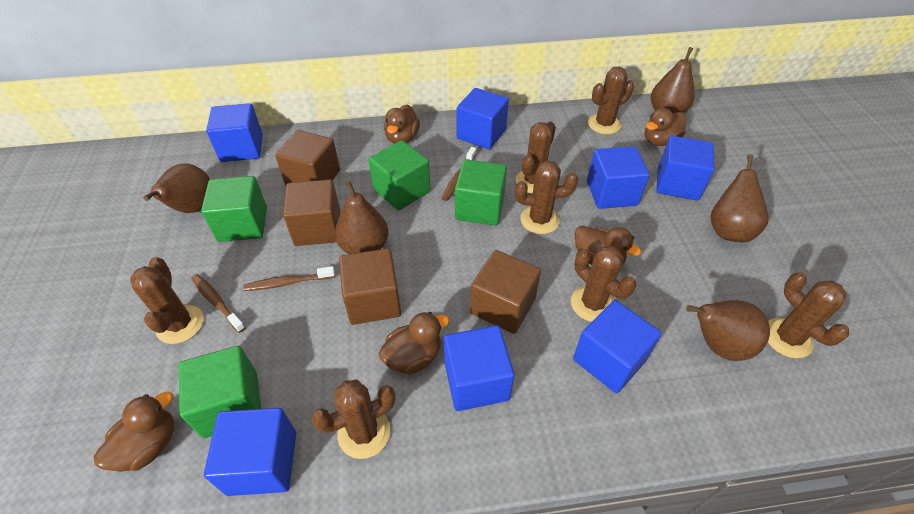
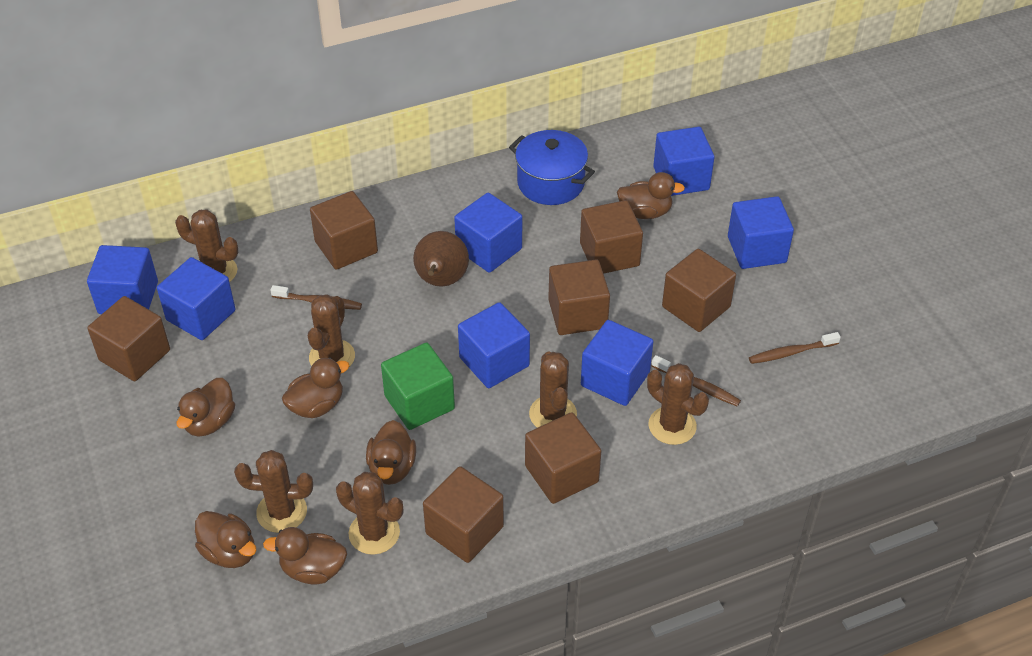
blue pot: none = 0 -> [509,130,595,205] = 1
brown cactus: [130,257,203,344] [311,379,395,459] [515,160,578,234] [516,122,556,193] [571,245,636,322] [588,67,634,134] [768,272,849,358] = 7 -> [175,210,239,282] [234,450,313,533] [308,294,355,367] [336,472,403,555] [529,352,577,428] [647,363,709,445] = 6
brown cube: [275,130,340,185] [283,180,340,246] [339,248,401,325] [470,250,541,334] = 4 -> [87,296,170,381] [310,191,378,270] [423,466,504,563] [525,412,601,504] [548,260,610,335] [580,200,643,274] [662,249,736,332] = 7
brown duck: [94,392,174,472] [379,312,449,375] [384,104,420,144] [575,225,641,265] [645,108,686,146] = 5 -> [176,378,235,437] [195,511,257,568] [263,527,347,584] [282,358,349,418] [366,420,416,485] [617,172,685,219] = 6
brown pear: [143,163,210,213] [335,181,389,254] [651,47,695,113] [686,300,770,361] [710,155,769,243] = 5 -> [413,231,469,286] = 1
green cube: [179,346,261,438] [201,176,267,242] [368,140,430,211] [455,160,507,226] = 4 -> [381,342,455,430] = 1

